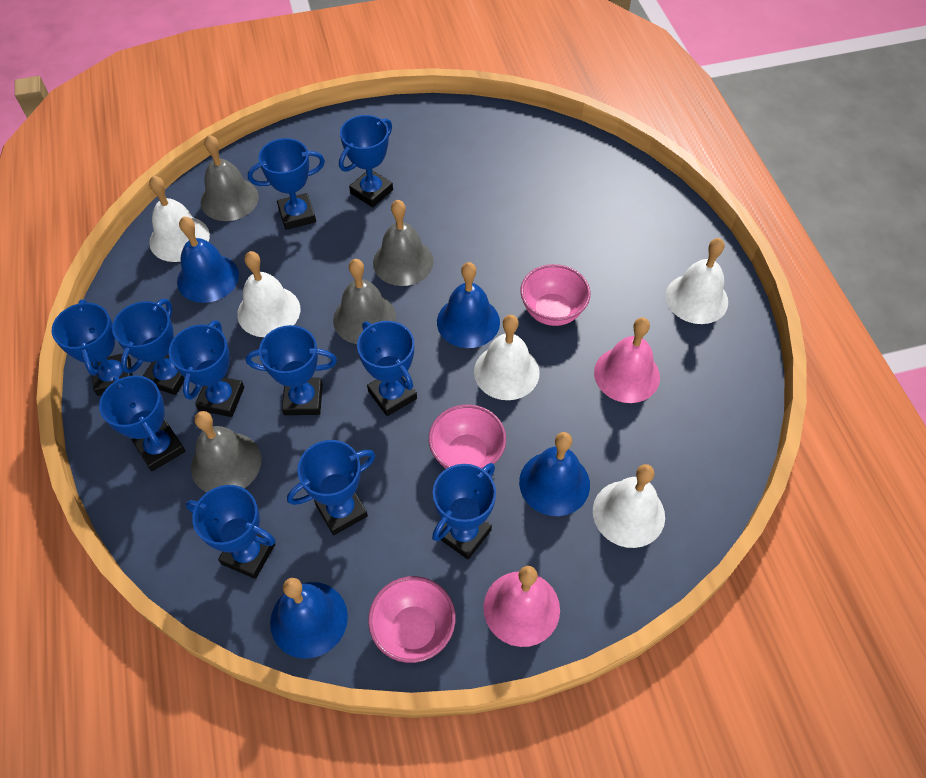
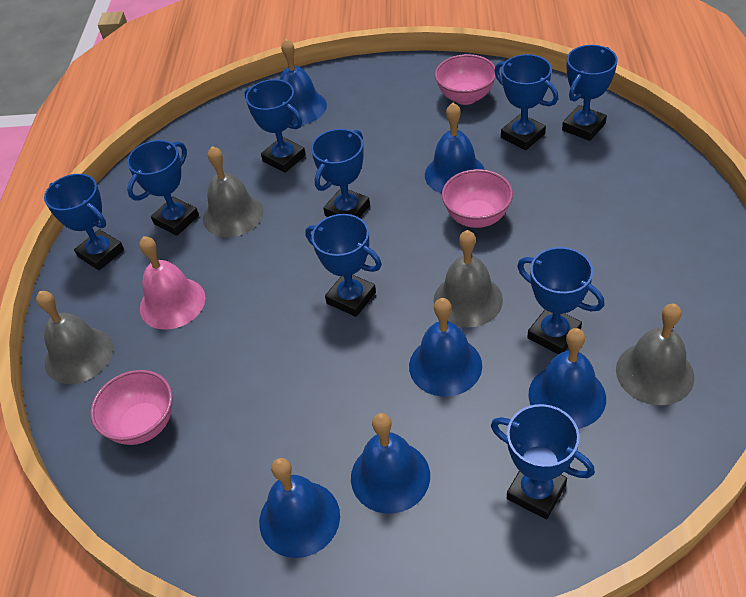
blue bell: [177,216,239,303] [270,578,348,659] [437,262,500,348] [519,432,590,516] = 4 -> [259,458,340,558] [279,39,327,125] [351,413,430,514] [409,298,482,397] [425,103,485,193] [528,328,606,429] = 6
blue trophy: [52,299,133,396] [99,375,185,471] [112,299,184,395] [169,320,244,417] [186,485,276,579] [246,325,337,415] [248,138,325,230] [287,440,376,535] [339,115,393,207] [357,321,417,416] [432,463,496,559] = 11 -> [44,174,124,270] [127,140,199,236] [244,79,306,173] [305,214,382,317] [311,129,370,218] [491,404,595,519] [494,54,558,150] [517,247,605,354] [562,45,618,141] = 9
pink bell: [483,566,560,647] [594,317,660,403] = 2 -> [139,236,205,330] = 1
white bell: [149,176,210,262] [237,251,300,337] [474,315,540,400] [593,464,665,548] [666,238,728,324] = 5 -> none = 0

